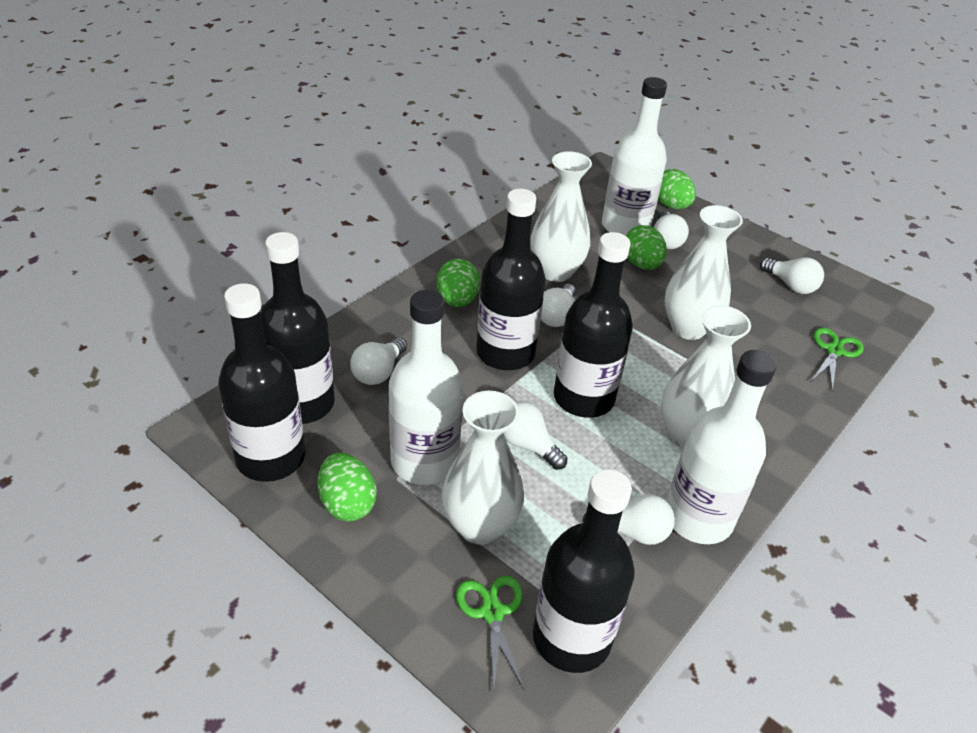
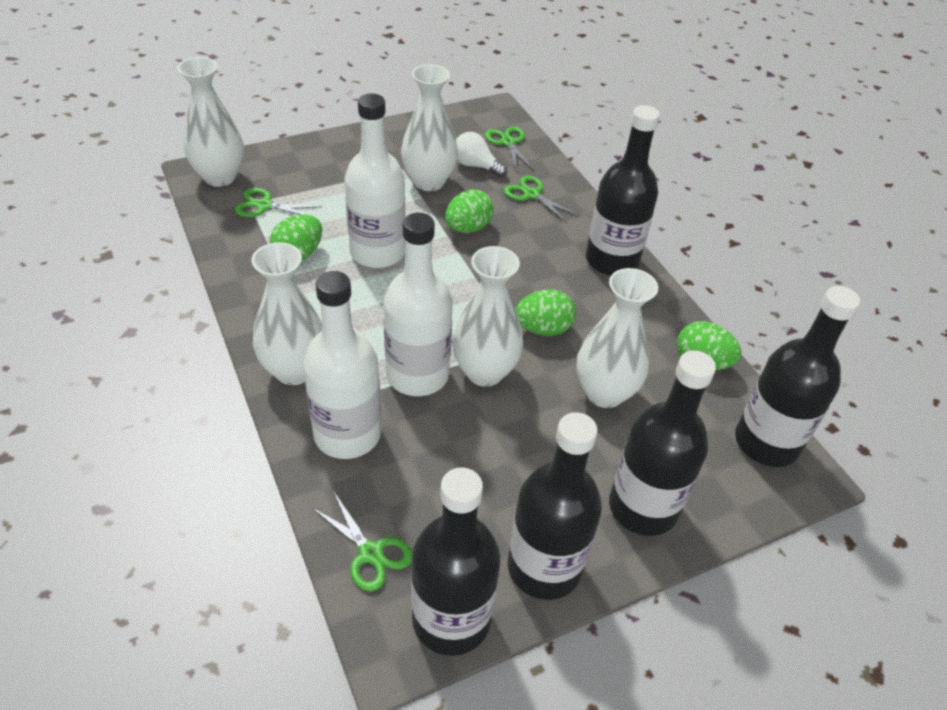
green scissors: [456,576,524,694] [811,328,864,391] = 2 -> [235,188,322,217] [312,492,412,591] [485,126,534,172] [504,175,580,223] = 4
white light bulb: [350,337,407,385] [504,401,568,470] [541,284,576,327] [582,494,675,545] [654,211,689,249] [760,257,824,294] = 6 -> [456,132,507,177] = 1
white vase: [442,391,524,545] [531,151,592,282] [661,305,751,448] [665,205,743,340] = 4 -> [177,57,244,187] [251,242,322,385] [401,64,458,191] [452,246,523,387] [576,268,658,408] = 5

